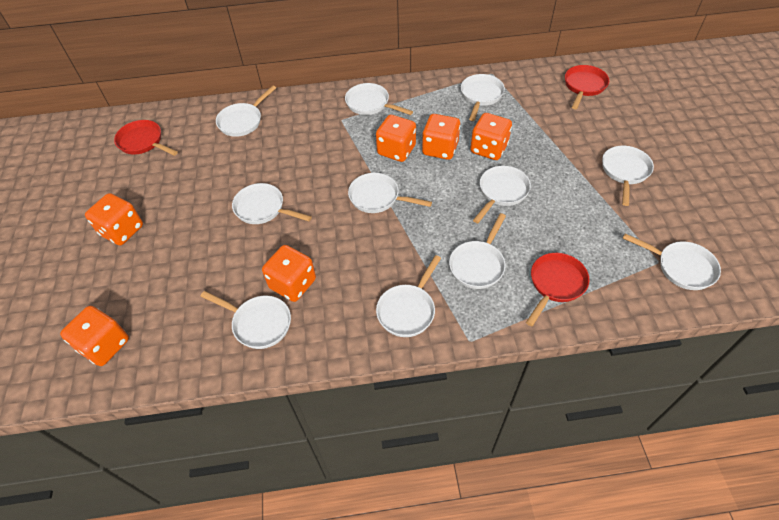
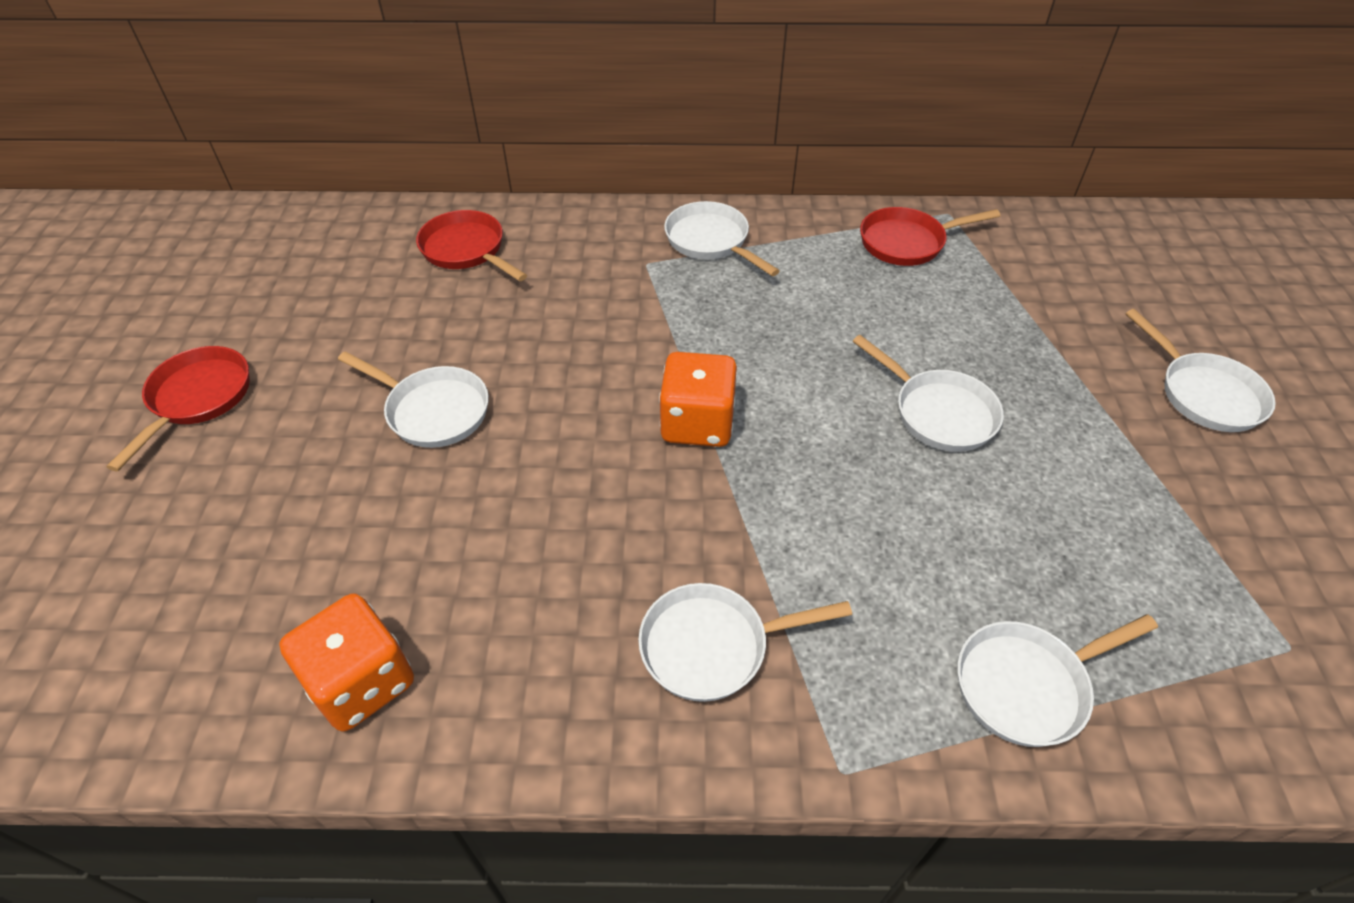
orange dice: [60,306,129,366] [85,193,143,245] [262,245,316,302] [376,115,416,162] [422,114,460,160] [470,113,512,160] = 6 -> [279,594,414,732] [659,352,738,447] = 2
white pan: [200,291,291,349] [216,86,276,137] [232,183,312,224] [345,83,413,115] [348,173,432,213] [376,255,441,337] [449,213,506,289] [461,74,505,121] [473,166,531,223] [602,146,654,206] [622,233,721,290] = 11 -> [338,351,489,448] [638,583,852,702] [664,201,780,276] [853,335,1004,452] [957,614,1158,747] [1125,309,1276,432] = 6

